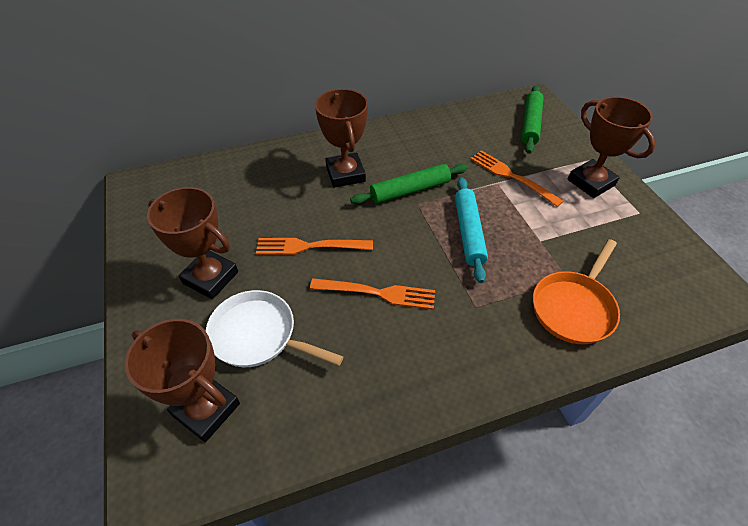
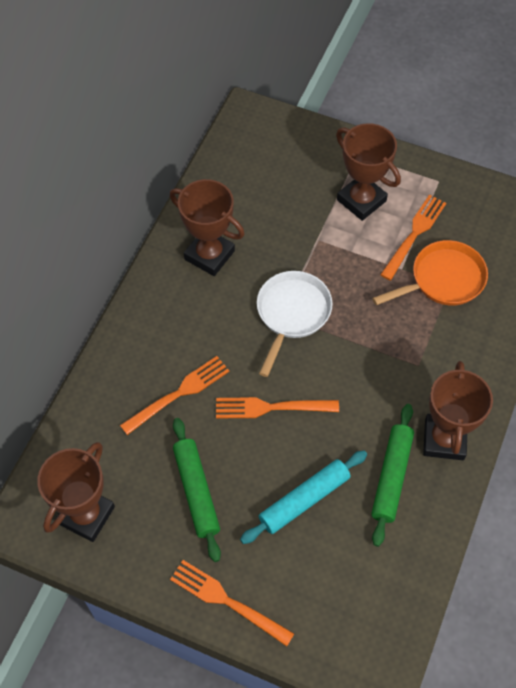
orange fork: [256,238,373,255] [310,278,435,310] [470,150,563,207] = 3 -> [120,356,230,435] [170,560,294,646] [216,397,339,419] [380,195,446,280] = 4

